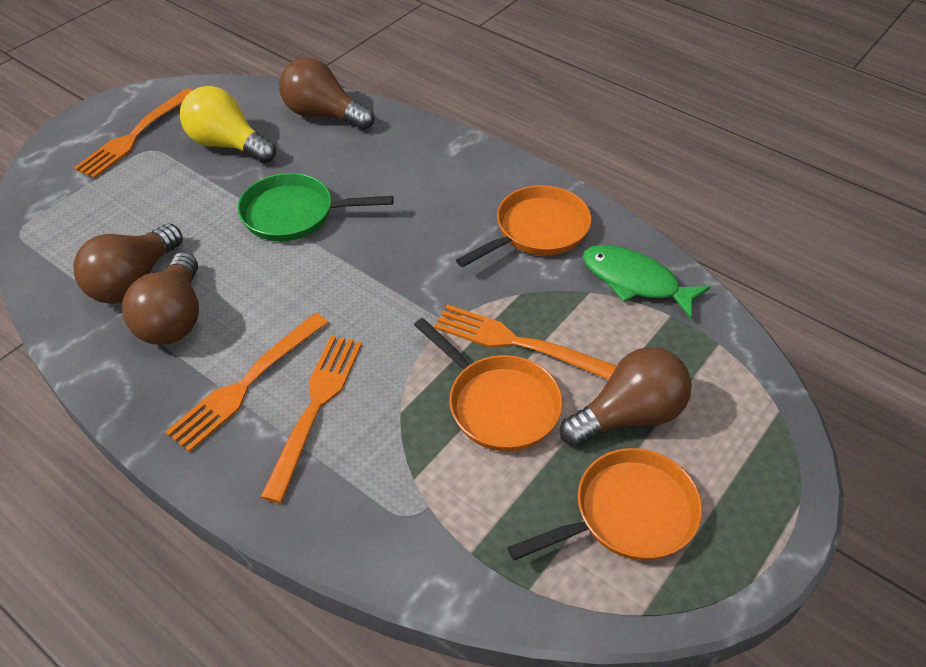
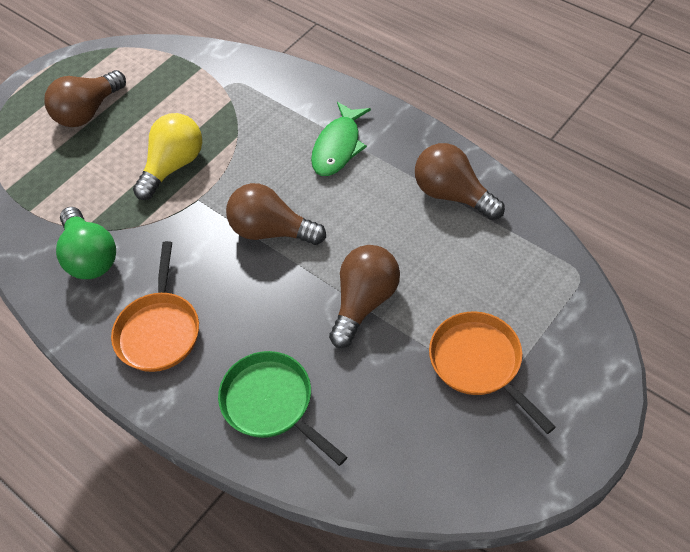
green light bulb: none = 0 -> [56,207,116,279] = 1
orange fork: [74,88,193,179] [165,313,328,452] [261,336,362,503] [434,304,617,380] = 4 -> none = 0
orange pan: [414,318,563,451] [456,185,591,267] [507,448,702,561] = 3 -> [111,241,199,372] [429,311,556,434] = 2

